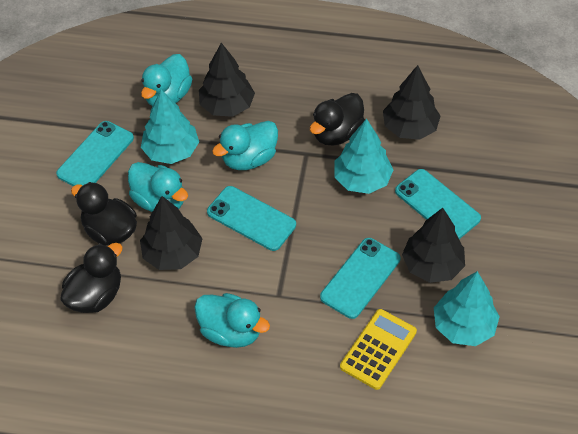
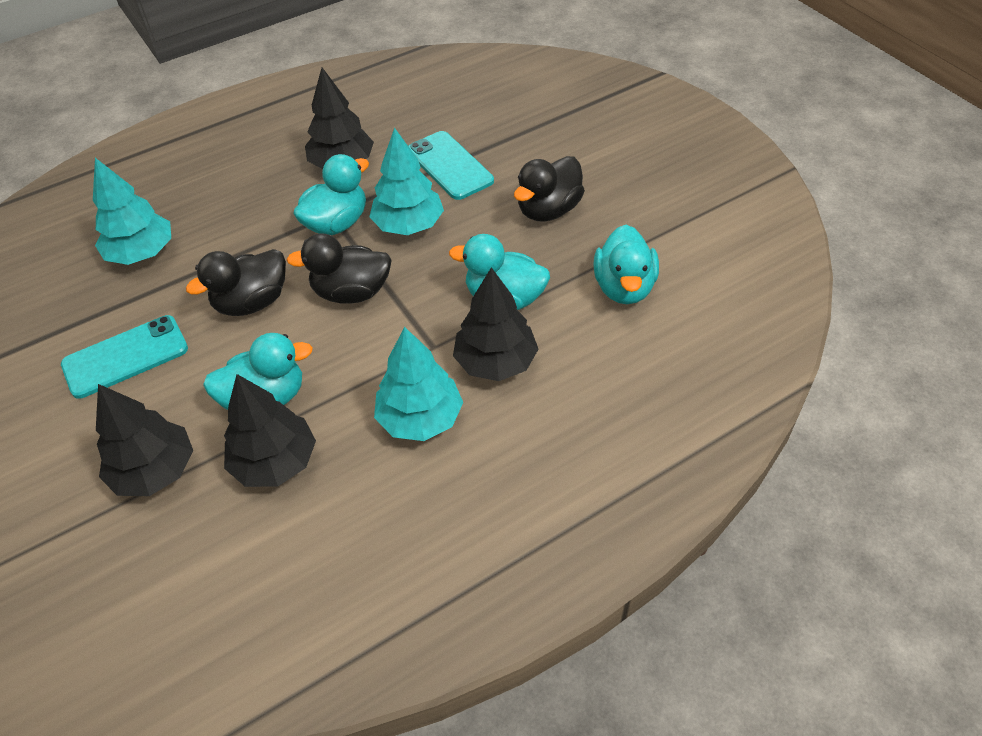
turquoise phone: [56,121,134,186] [207,186,296,251] [320,238,400,319] [395,169,481,239] = 4 -> [61,315,188,399] [408,131,494,200] = 2
yellow calculator: [340,309,417,390] = 1 -> none = 0

